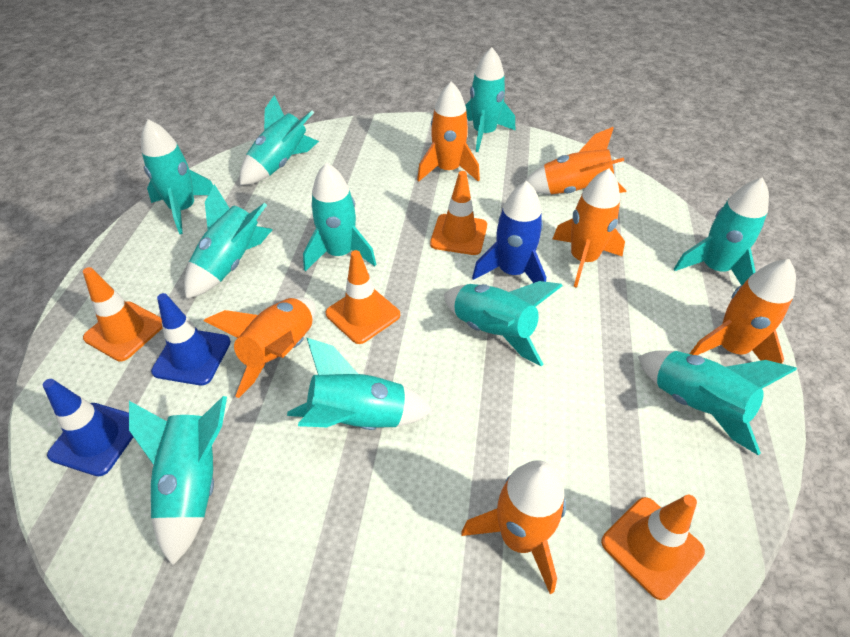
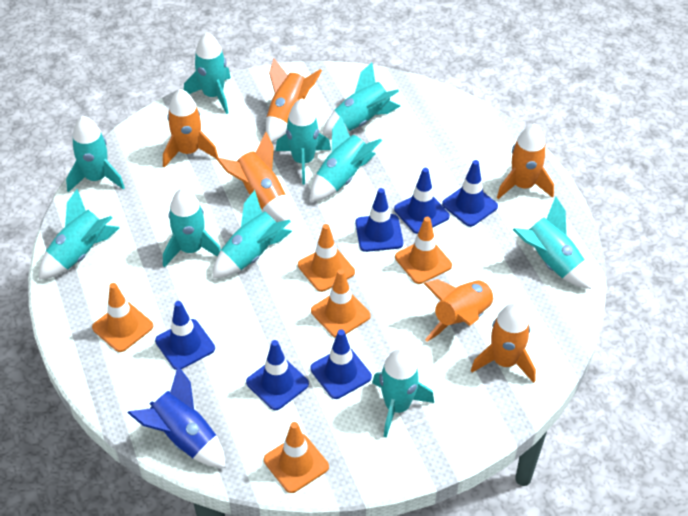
blue traffic cone: [43,379,133,476] [151,293,231,386] = 2 -> [155,301,215,370] [246,340,309,410] [310,329,372,399] [355,188,403,252] [394,168,450,234] [442,160,498,227] = 6
orange traffic cone: [83,267,163,362] [325,250,400,344] [430,171,487,255] [601,495,705,600] = 4 -> [92,283,153,352] [264,422,329,493] [298,224,355,292] [311,269,371,338] [395,217,452,284] = 5

